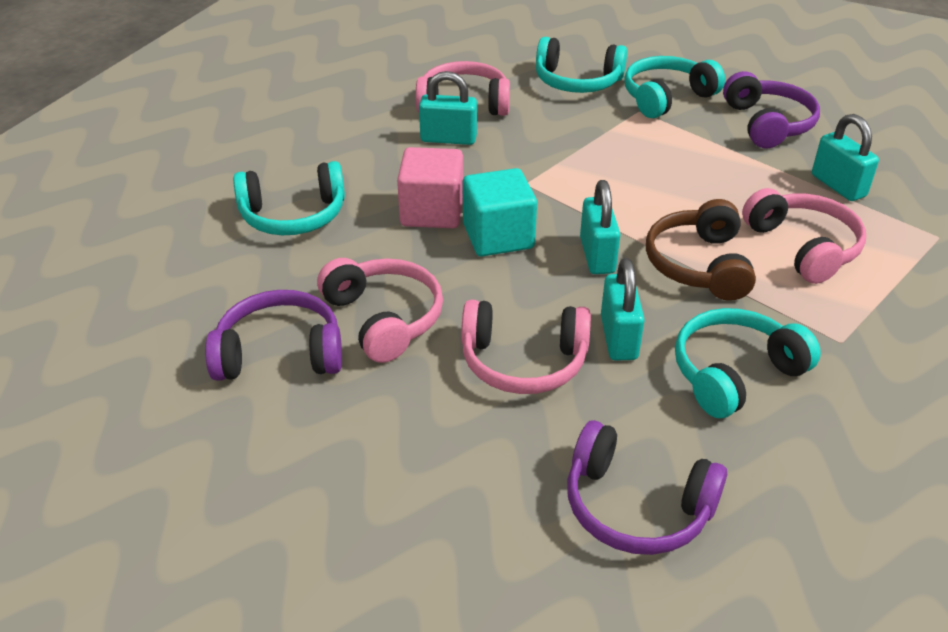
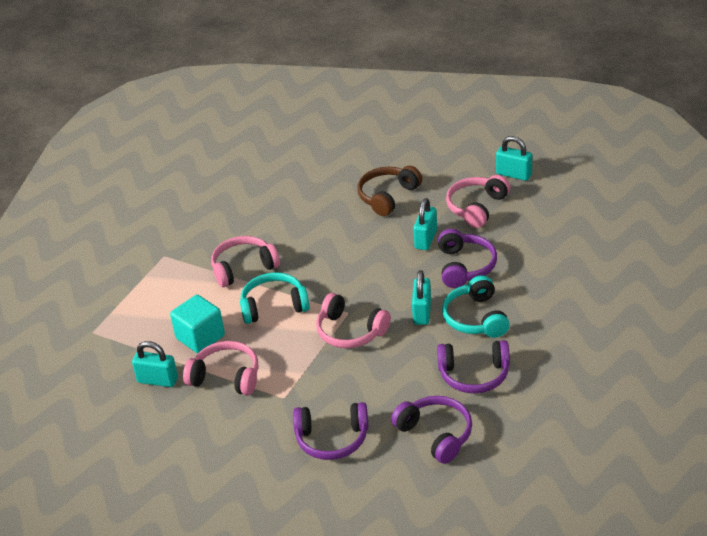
pink cube: [397,147,463,228] = 1 -> none = 0
purple headphones: [205,290,342,381] [567,420,727,555] [723,71,820,149] = 3 -> [293,402,368,460] [391,396,472,464] [437,340,510,393] [438,229,497,288] = 4
turquoise headphones: [233,161,345,235] [536,37,627,93] [624,56,725,118] [675,308,821,418] = 4 -> [240,272,310,324] [442,275,510,338] = 2

